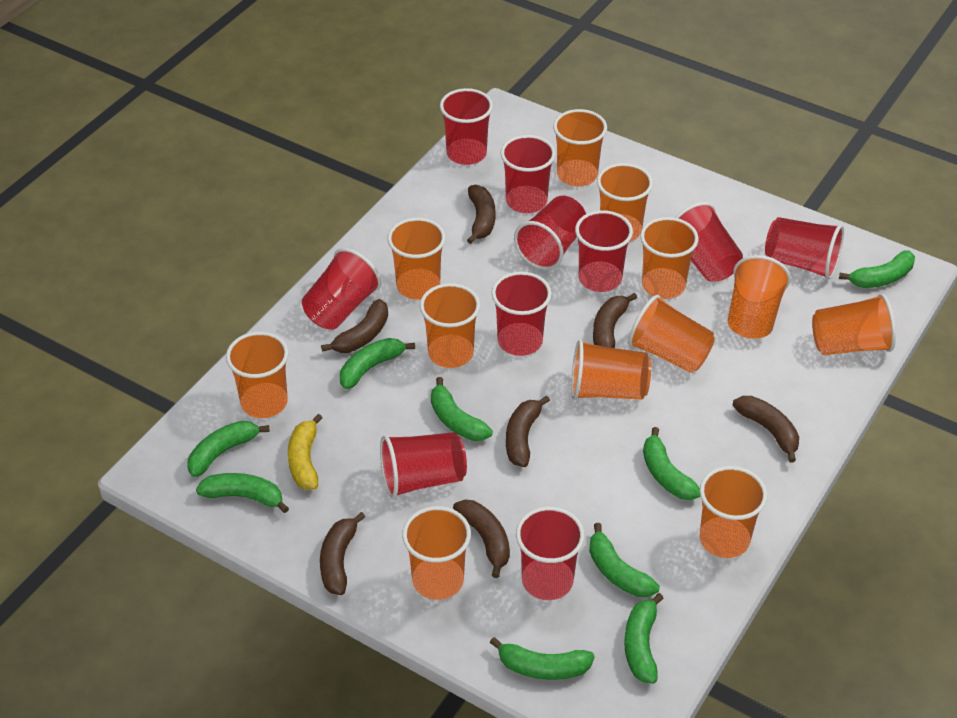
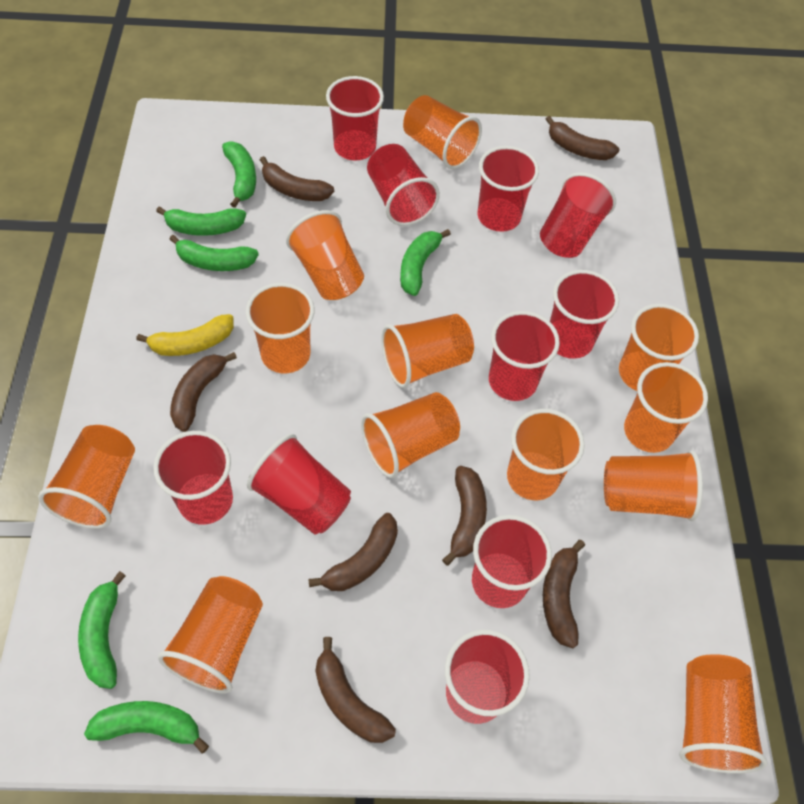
green banana: [187,421,270,477] [196,473,289,513] [340,338,415,389] [431,377,493,441] [490,637,595,680] [589,523,660,597] [624,593,664,684] [643,427,701,500] [839,250,915,288] = 9 -> [78,571,126,689] [84,701,209,754] [156,207,246,236] [169,235,259,271] [222,141,256,208] [400,229,451,296] = 6

